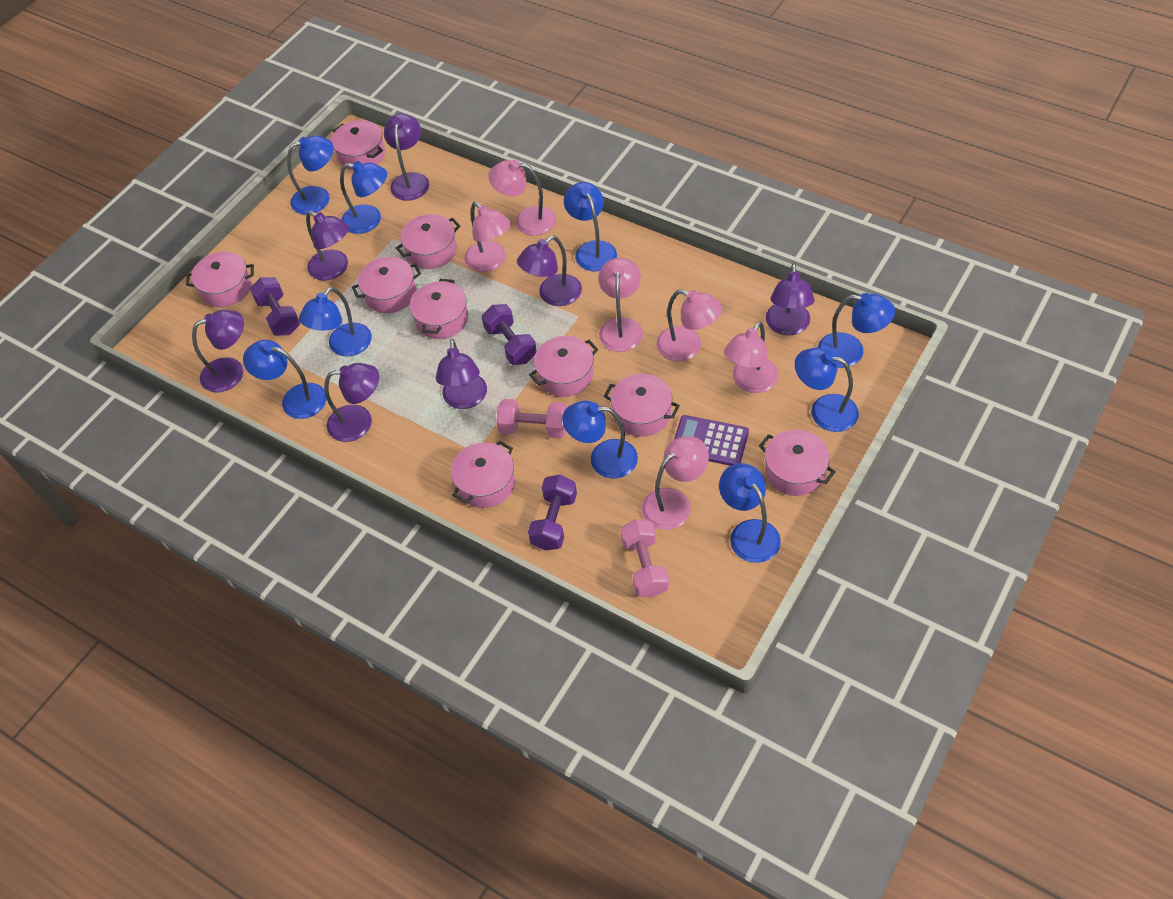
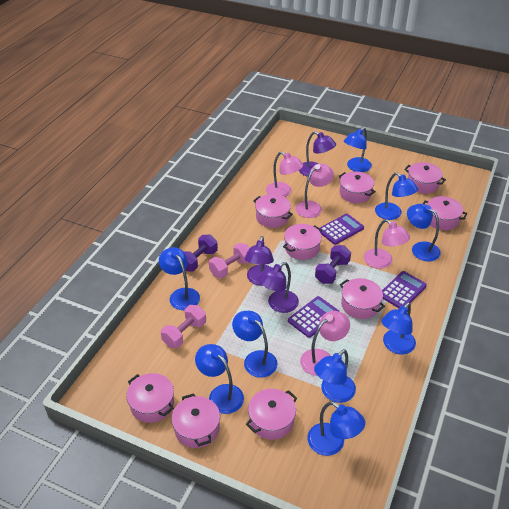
pink lamp: [465,202,511,272] [488,160,556,236] [598,258,643,352] [642,436,709,530] [656,289,722,361] [724,321,779,393] = 6 -> [266,152,303,197] [296,164,334,218] [300,311,350,376] [364,219,410,269] = 4
purple calculator: [674,415,749,466] = 1 -> [288,296,340,338] [320,214,364,245] [382,271,427,308] = 3
purple dumbbell: [250,277,300,336] [482,304,537,365] [528,475,577,551] = 3 -> [184,235,218,271] [315,245,351,284] = 2
purple lamp: [192,310,244,392] [306,211,349,281] [324,363,379,442] [384,113,429,201] [436,339,487,409] [517,235,582,306] [766,263,815,335] = 7 -> [245,236,274,286] [258,262,299,313] [299,131,336,177] = 3

